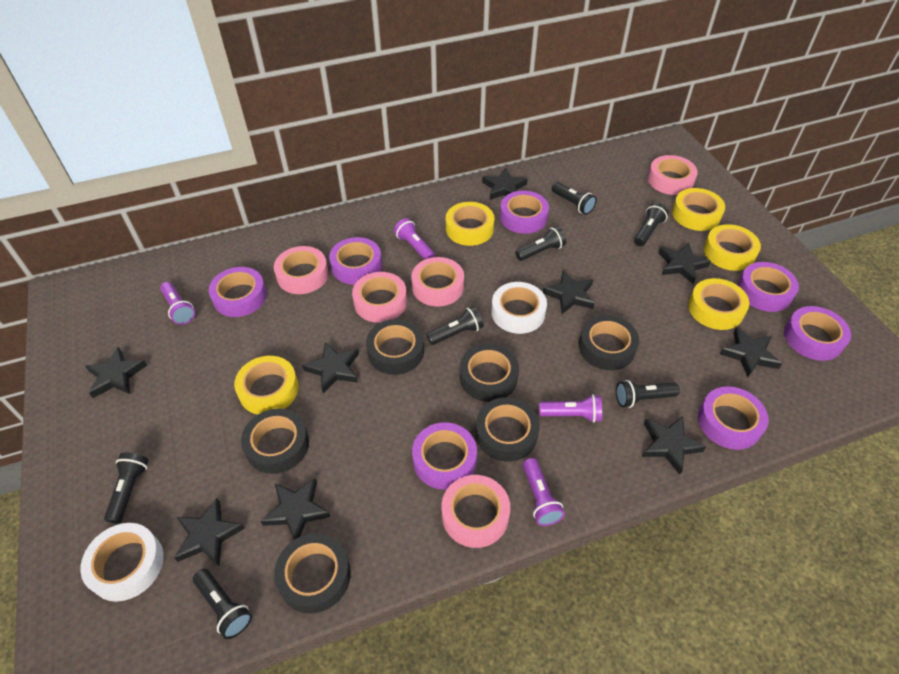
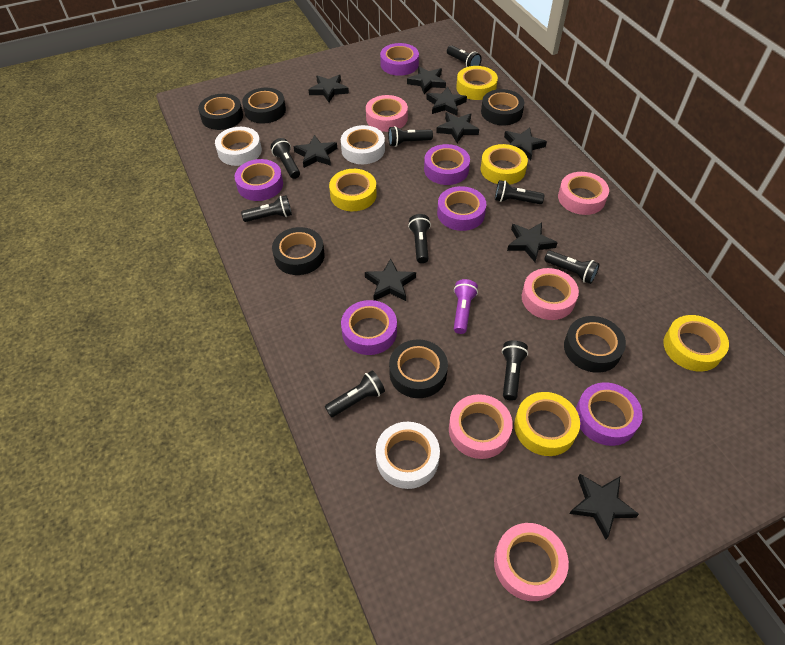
black flashlight: [104,452,149,524] [193,569,252,639] [426,306,484,345] [515,226,566,261] [552,182,597,215] [616,380,680,408] [634,203,669,246] = 7 -> [241,195,292,222] [271,138,300,179] [325,370,385,417] [388,126,433,147] [408,214,431,263] [447,45,482,67] [495,180,544,204] [502,340,528,401] [544,251,600,284] = 9
purple flashlight: [160,282,195,325] [394,218,435,260] [523,458,565,526] [539,394,602,423] = 4 -> [454,279,478,334] = 1
purple tape: [209,267,267,317] [329,237,382,285] [412,423,477,489] [500,191,549,234] [698,386,768,450] [738,262,799,312] [784,306,851,361] = 7 -> [234,159,283,201] [341,300,397,355] [380,43,419,76] [424,144,470,185] [437,186,486,231] [576,382,643,446] = 6
white tape: [80,523,164,602] [491,282,547,334] = 2 -> [215,127,262,166] [341,125,385,164] [376,422,440,489] = 3

